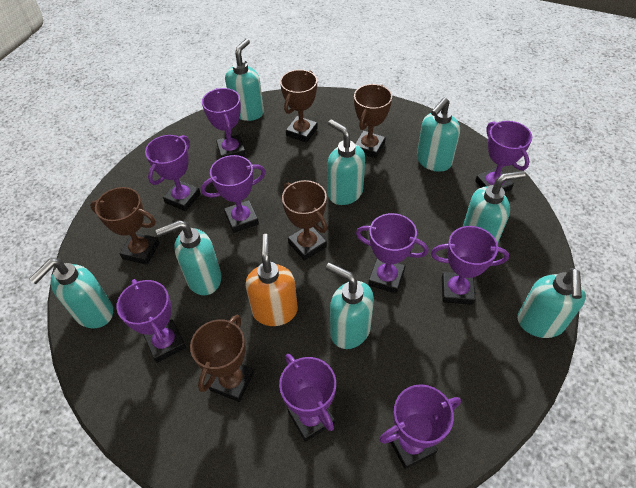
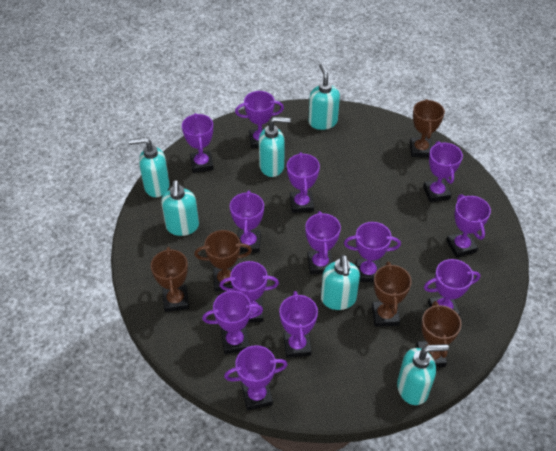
orange soap dispenser: [246,234,298,326] = 1 -> none = 0
purple trophy: [116,279,186,363] [145,135,201,211] [201,155,266,233] [202,88,246,158] [279,354,336,442] [356,213,429,294] [379,384,461,469] [431,226,509,305] [475,121,532,192] = 9 -> [182,113,214,173] [202,291,263,354] [220,261,279,323] [224,345,288,410] [230,191,264,253] [235,91,284,148] [279,291,318,358] [287,152,320,213] [305,211,341,274] [344,222,401,282] [423,141,463,202] [424,259,480,316] [446,194,491,258] = 13
turquoise soap dispenser: [30,258,113,328] [156,220,221,295] [225,39,264,121] [326,263,374,349] [327,119,365,205] [417,97,460,172] [463,171,526,244] [517,268,586,338] = 8 -> [129,137,170,197] [161,180,199,236] [259,117,291,177] [309,63,340,130] [321,255,360,310] [397,344,449,405] = 6

